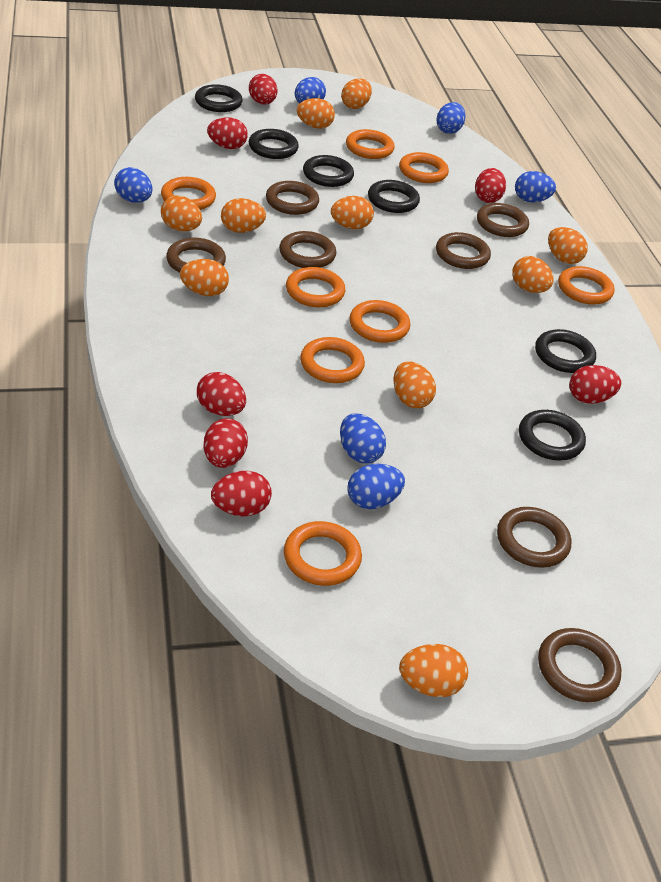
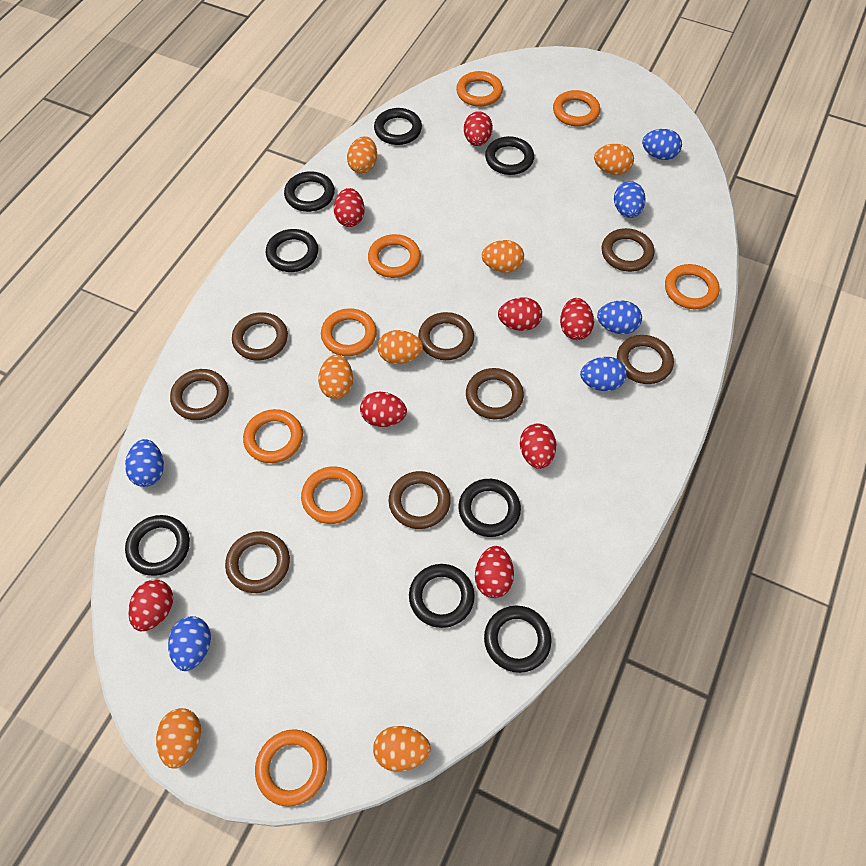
black ring: [195,84,243,112] [249,129,299,159] [303,155,354,187] [368,180,420,213] [519,410,586,460] [535,329,596,373] = 6 -> [125,515,190,576] [265,229,318,272] [284,171,335,212] [374,108,422,145] [409,564,475,628] [458,479,521,537] [484,606,551,673] [485,136,534,175] = 8
brown ring: [166,238,226,273] [266,181,319,215] [279,231,336,268] [436,232,491,269] [477,203,529,237] [497,507,571,568] [538,628,621,702] = 7 -> [170,369,229,420] [225,531,290,593] [232,312,288,361] [389,471,451,529] [418,312,474,360] [466,368,524,420] [601,228,654,272] [617,335,674,384] = 8
orange egg: [161,196,202,231] [180,259,229,296] [221,198,266,233] [297,98,335,129] [331,196,374,230] [341,78,372,109] [393,362,436,408] [399,644,468,697] [512,256,554,293] [548,227,588,264] = 10 -> [156,708,201,769] [318,355,353,399] [347,136,377,174] [373,726,431,772] [378,330,423,364] [482,240,524,273] [594,144,634,175] = 7
red egg: [197,372,246,416] [204,418,248,468] [207,117,248,149] [211,471,272,516] [249,74,278,105] [475,168,506,203] [569,365,621,404] = 7 -> [128,580,173,631] [334,188,365,227] [360,392,407,427] [464,111,493,146] [475,546,514,598] [498,297,542,331] [520,424,556,469] [560,298,594,340] = 8

